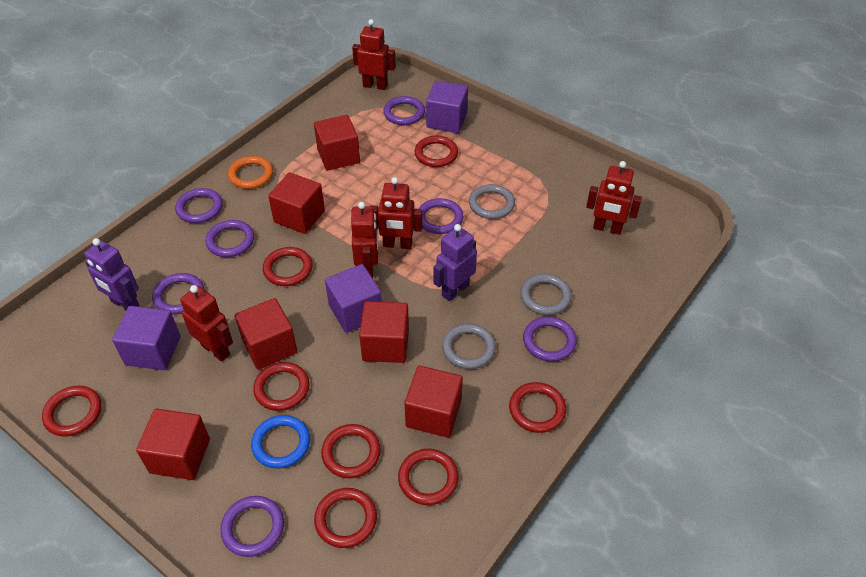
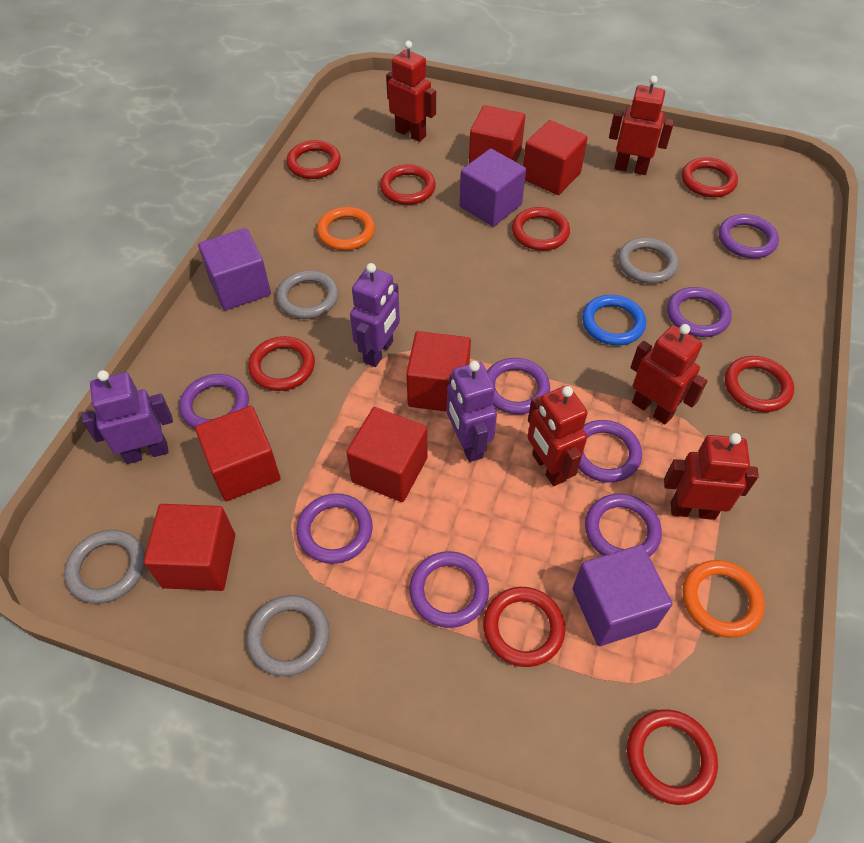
grey ring: [442,323,496,369] [469,184,515,219] [520,274,572,315] = 3 -> [64,530,145,604] [247,595,330,676] [276,270,339,319] [618,238,679,284] = 4
orange ring: [228,156,273,189] = 1 -> [317,207,375,250] [683,560,765,638] = 2
purple ring: [152,273,204,314] [175,188,223,223] [205,220,254,257] [220,496,284,557] [383,96,425,125] [419,198,463,234] [523,317,577,362] = 7 -> [179,374,249,429] [296,493,373,564] [409,551,489,628] [487,358,550,414] [578,420,642,482] [585,494,662,557] [667,287,732,337] [719,214,779,258] = 8
purple robot: [84,238,140,311] [433,224,477,301] = 2 -> [82,370,173,464] [350,263,400,367] [447,361,497,462] = 3

